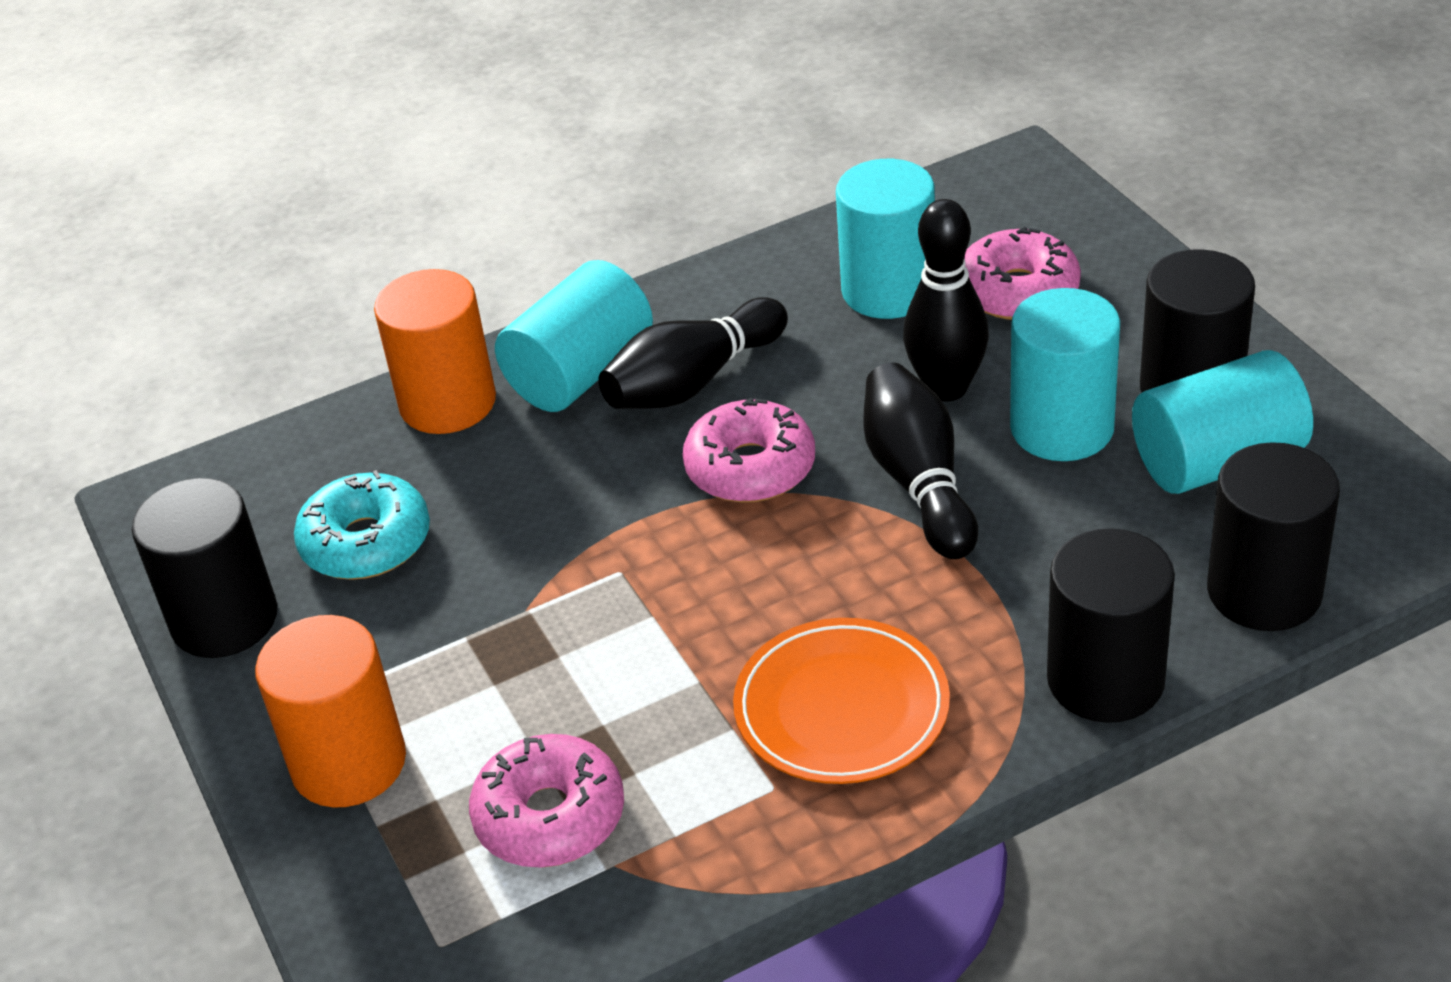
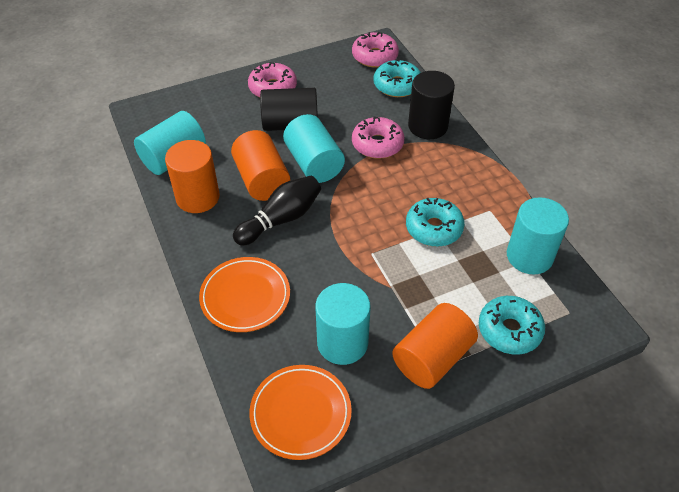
black bowling pin: [598,297,788,409] [863,363,978,559] [903,199,989,402] = 3 -> [233,176,321,246] = 1
black cylinder: [132,478,278,658] [1047,529,1175,723] [1140,249,1255,392] [1207,442,1340,631] = 4 -> [260,88,318,131] [408,71,455,139] = 2
orange cylinder: [255,615,406,808] [374,269,496,434] = 2 -> [165,140,220,213] [231,130,290,201] [392,303,478,389] = 3
orange plate: [733,618,950,784] = 1 -> [199,257,290,332] [249,365,352,460] = 2
turquoise donut: [294,470,430,580] = 1 -> [373,59,421,97] [406,198,465,247] [479,296,545,354] = 3

